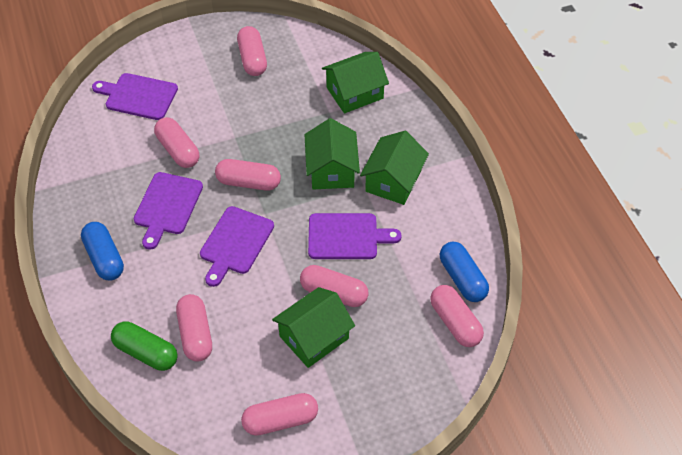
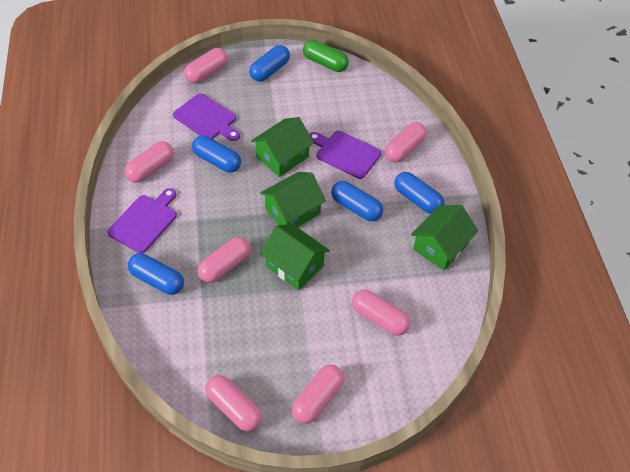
blue capsule: [81,222,124,281] [440,242,489,302] = 2 -> [128,253,184,295] [192,136,241,172] [249,45,290,82] [331,181,383,221] [394,172,444,214] = 5
purple cutting board: [92,73,178,120] [134,172,203,250] [200,206,274,287] [308,213,402,259] = 4 -> [107,188,177,253] [173,93,240,141] [309,131,381,179] = 3

